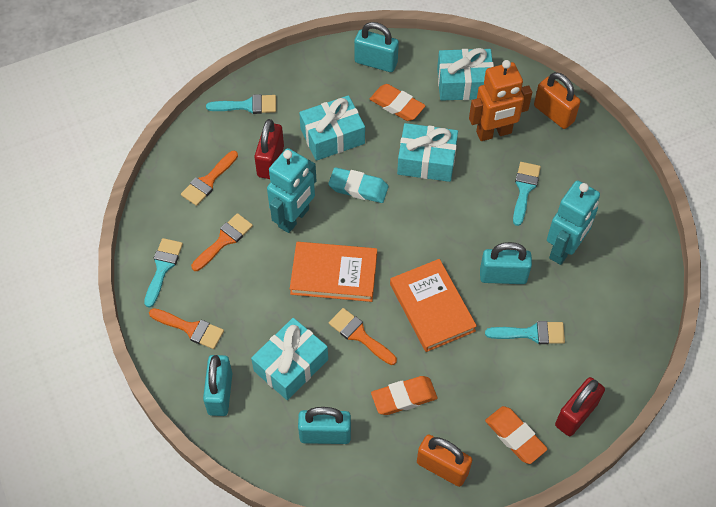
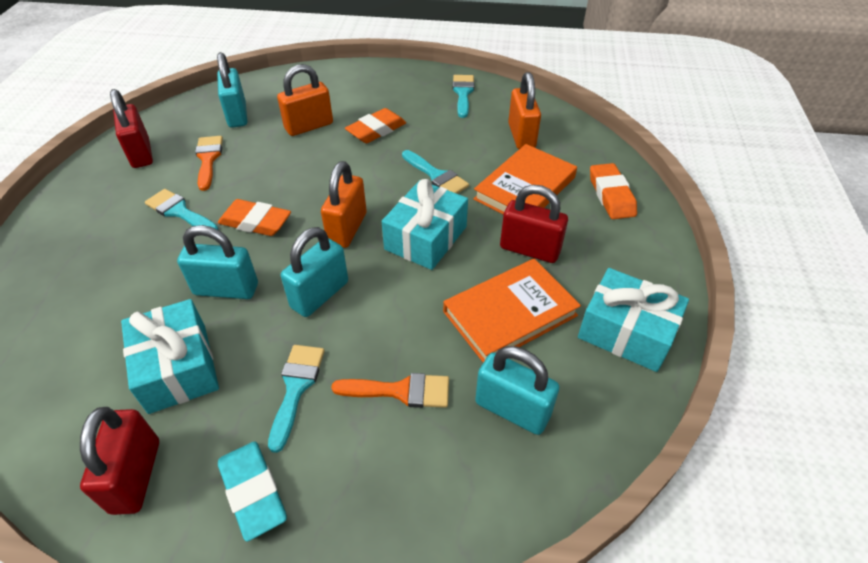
orange brush: [149,308,224,349] [181,151,238,206] [191,213,253,271] [329,308,397,365] = 4 -> [195,136,223,191] [331,373,449,408] = 2
orange padlock: [417,435,472,487] [534,72,581,129] = 2 -> [277,64,333,136] [321,161,367,248] [508,72,541,149] = 3
orange robot: [469,60,532,141] = 1 -> none = 0
red padlock: [254,119,284,179] [555,377,605,436] = 2 -> [80,407,159,515] [110,89,153,168] [500,185,568,263] = 3
turquoise gift: [251,318,328,400] [299,95,365,161] [397,123,458,182] [437,48,494,101] = 4 -> [121,299,219,414] [382,179,468,270] [578,268,689,372] = 3
turquoise robot: [267,148,316,233] [547,180,600,265] = 2 -> none = 0

